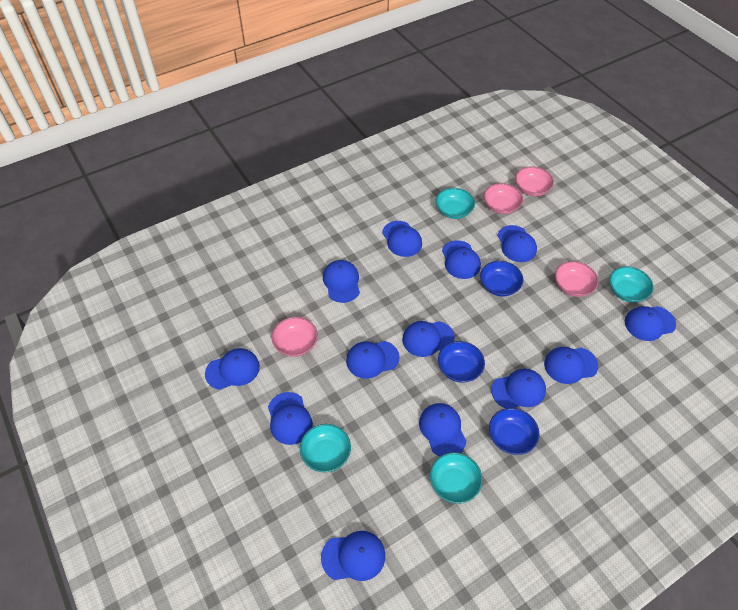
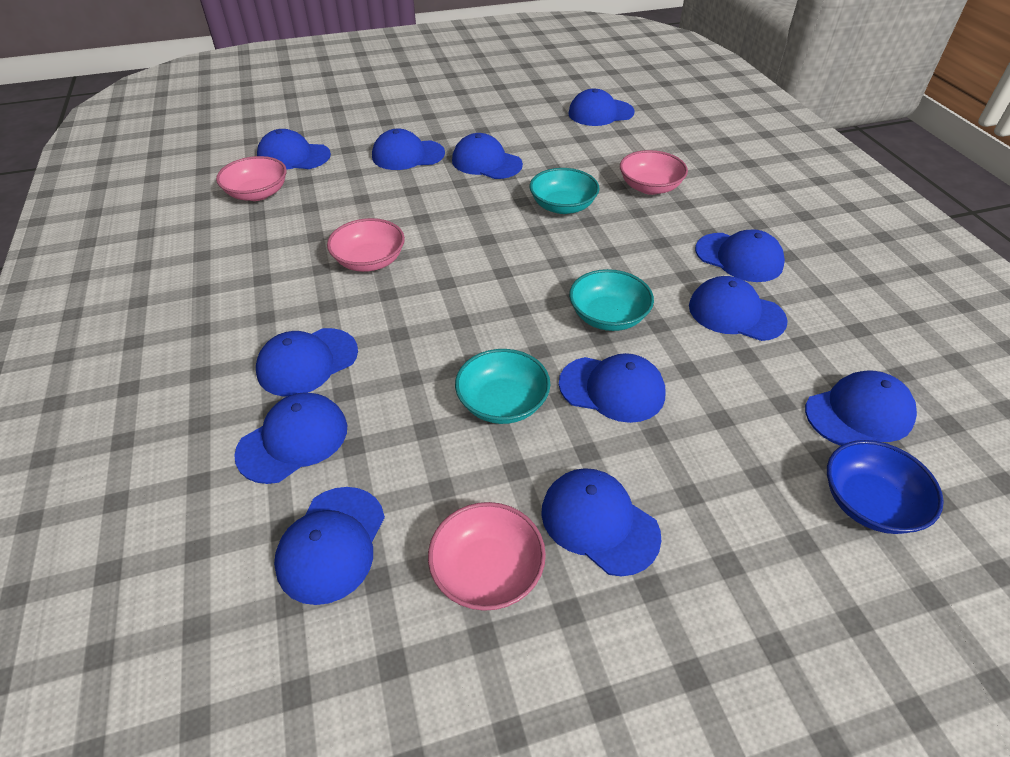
blue bowl: [438,341,485,383] [480,261,523,296] [489,408,540,455] = 3 -> [827,440,944,534] = 1
blue cap: [205,348,260,390] [268,392,313,445] [321,531,385,581] [323,260,360,303] [346,341,400,379] [382,221,422,257] [402,321,455,357] [419,403,467,456] [442,240,481,279] [491,369,546,408] [497,225,537,262] [544,347,598,384] [625,306,676,341] = 13 -> [234,392,347,484] [256,328,358,396] [257,129,331,170] [274,487,385,605] [372,129,445,170] [452,133,523,179] [541,468,662,576] [559,353,665,423] [568,89,635,126] [689,276,788,341] [695,229,785,282] [805,371,917,446] = 12
turquoise bowl: [300,424,351,472] [430,452,482,504] [436,188,475,219] [609,266,654,302] = 4 -> [455,349,550,424] [530,168,599,214] [569,269,654,331] = 3

